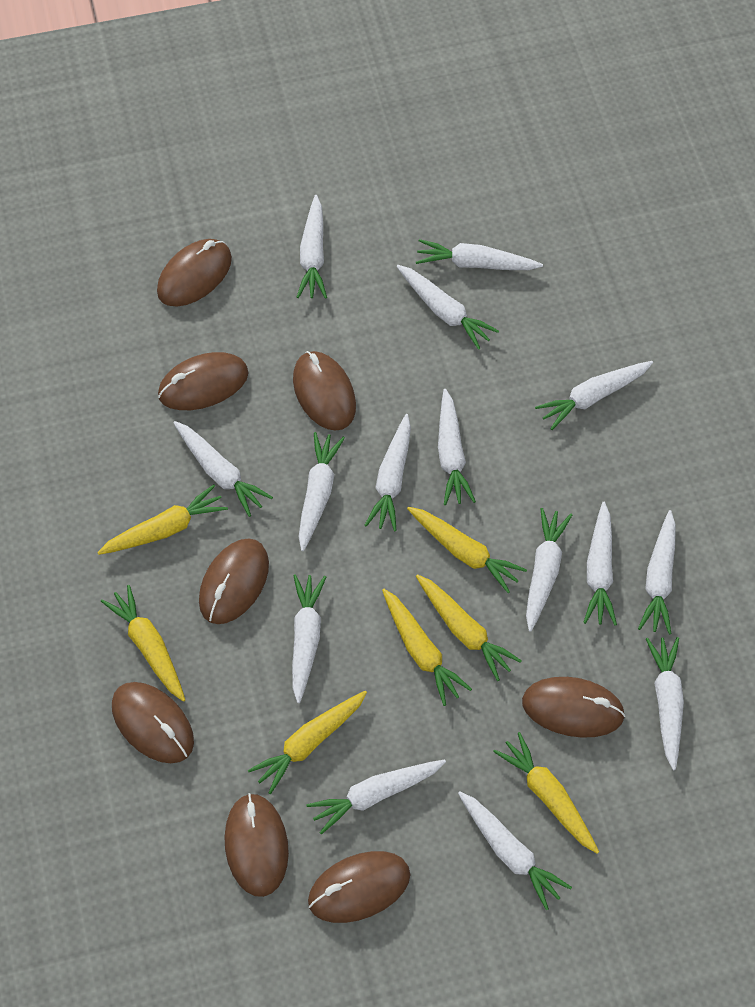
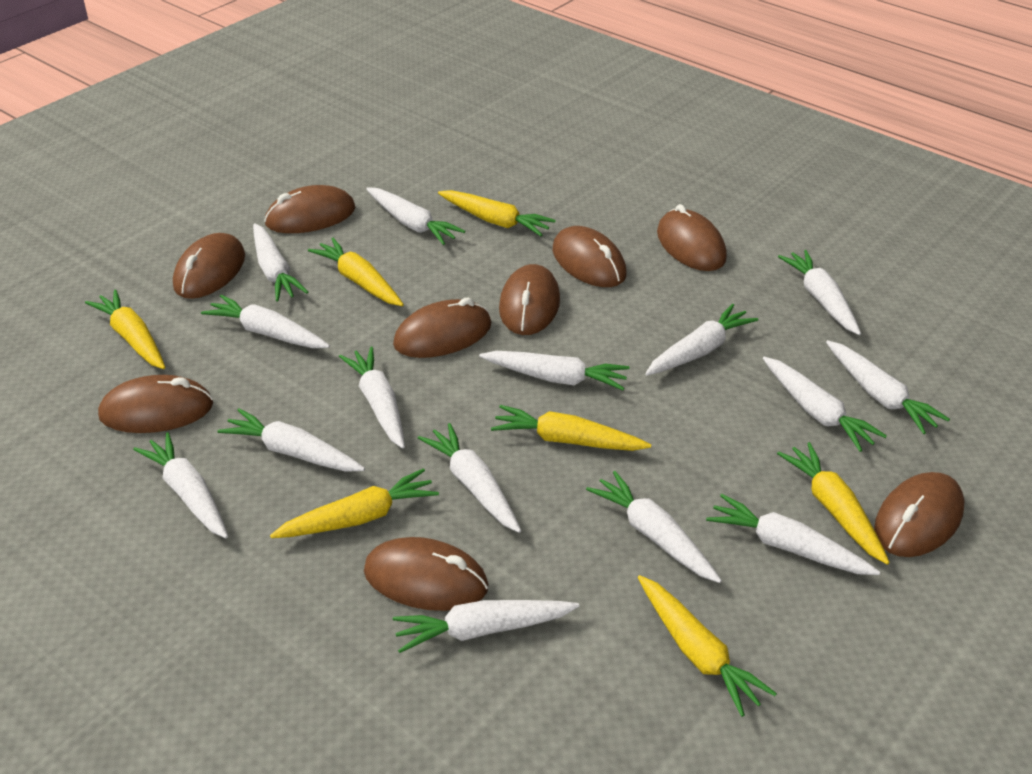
brown mouse: [112,682,194,763] [157,239,232,306] [158,352,248,410] [199,538,269,624] [224,793,289,897] [293,351,356,431] [308,851,410,923] [522,677,625,738] = 8 -> [98,375,213,433] [173,233,245,299] [264,185,355,233] [364,537,488,611] [393,297,492,358] [499,264,560,335] [552,226,627,287] [657,204,727,271] [874,472,964,557] = 9

